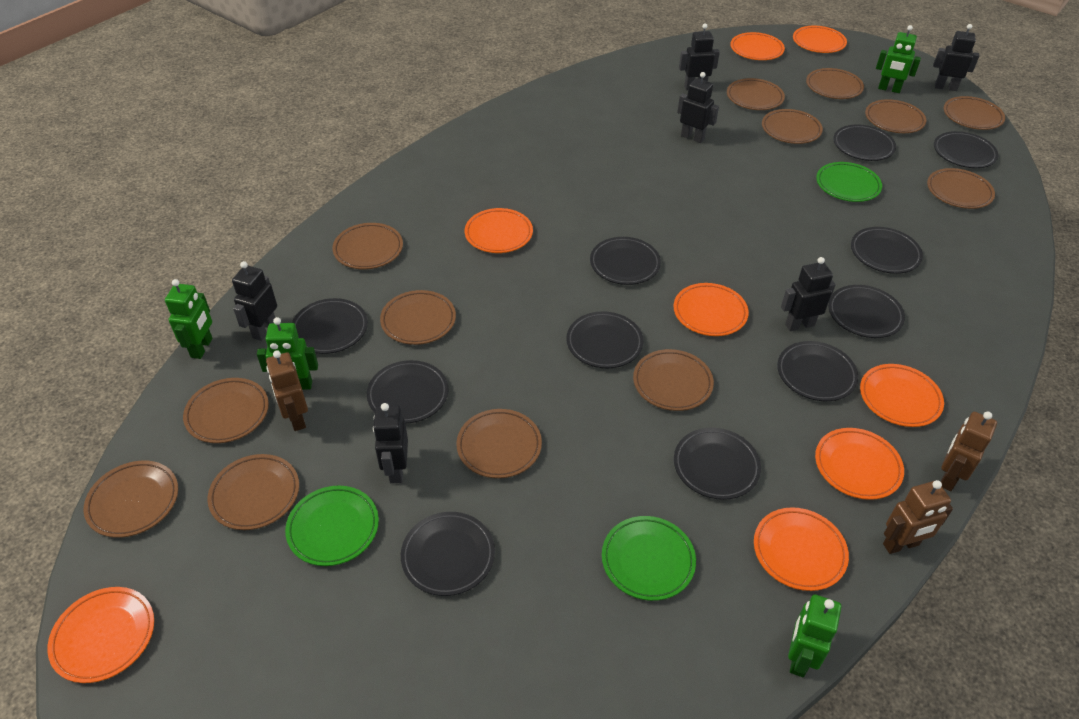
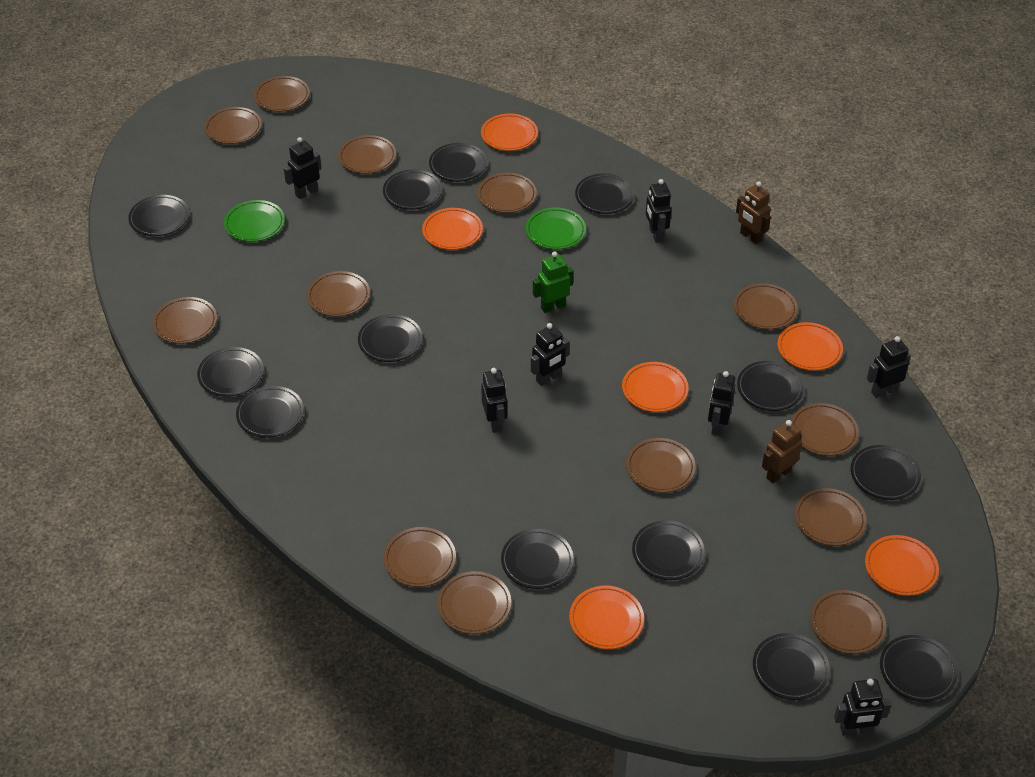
black plate: [292,298,368,354] [367,360,448,423] [401,512,495,596] [566,311,643,368] [590,237,661,285] [674,428,761,500] [777,341,858,401] [828,285,905,338] [833,125,896,161] [851,227,923,274] [934,131,998,168] = 11 -> [128,195,189,236] [197,347,264,397] [236,386,304,438] [358,314,423,362] [383,169,442,210] [429,143,487,182] [501,529,574,589] [575,173,634,214] [632,520,705,580] [737,361,804,411] [753,633,830,700] [851,445,921,500] [880,635,958,702] = 13
black robot: [232,261,277,341] [373,403,408,483] [677,72,719,143] [679,23,720,90] [781,257,836,331] [933,24,980,91] = 6 -> [284,137,322,199] [481,368,507,433] [531,323,570,386] [646,179,671,243] [708,371,735,436] [834,679,892,736] [867,336,911,398] = 7
brown robot: [266,350,308,431] [883,480,953,554] [941,411,997,491] = 3 -> [736,181,771,244] [762,420,802,483] = 2
green plate: [285,486,379,566] [602,516,696,601] [816,162,882,202] = 3 -> [224,200,285,242] [526,207,586,250] = 2
green robot: [165,279,213,359] [257,317,318,390] [788,594,841,677] [876,25,921,93] = 4 -> [533,251,573,313] = 1
orange plate: [47,587,154,683] [464,208,533,253] [674,283,749,336] [730,32,785,60] [754,507,849,591] [793,26,847,53] [815,428,904,500] [860,364,944,427] = 8 -> [422,208,483,250] [481,113,538,151] [569,586,644,649] [622,362,689,412] [778,322,843,371] [865,535,939,596] = 6

